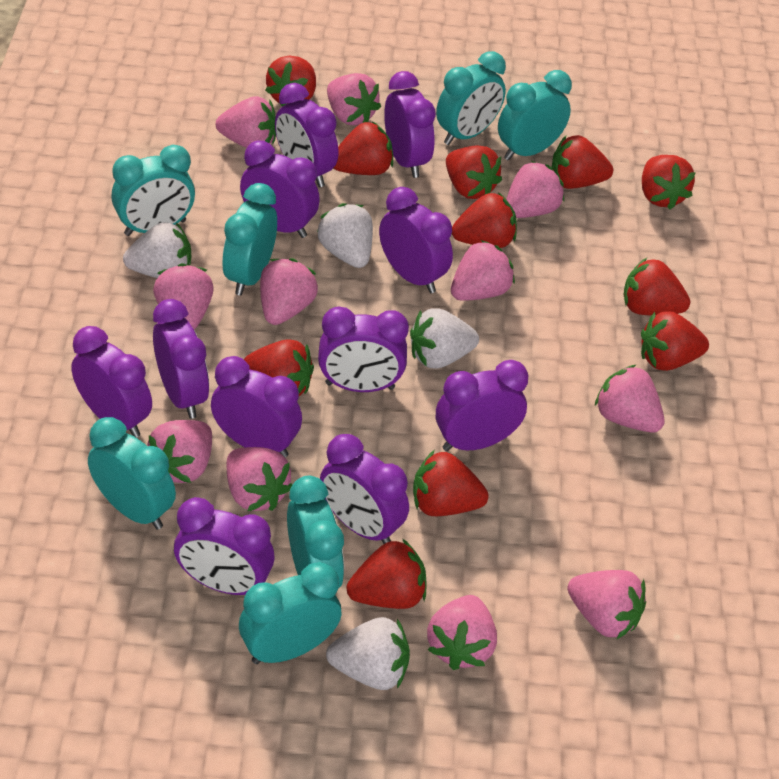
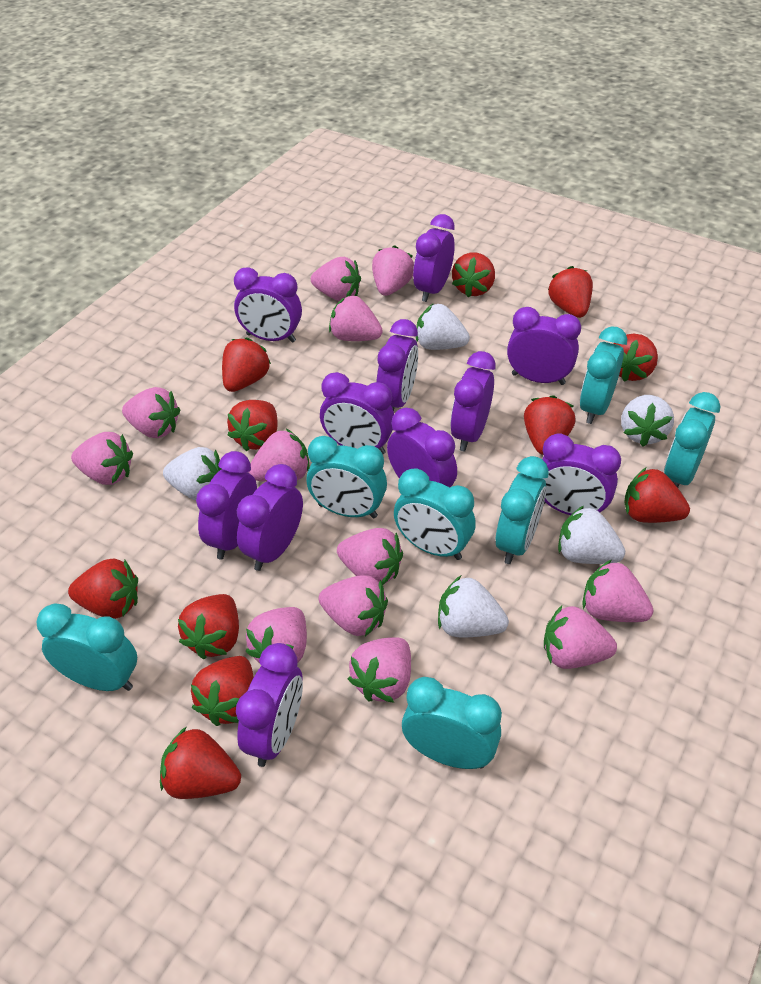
pink strawberry: [148,420,212,483] [153,263,214,330] [216,96,276,148] [227,447,292,511] [260,258,318,325] [327,73,381,125] [427,595,497,670] [451,240,515,301] [506,161,564,218] [567,570,646,639] [595,364,664,433] = 11 -> [71,432,133,485] [122,387,180,438] [246,607,307,663] [248,429,310,482] [311,257,361,301] [319,575,388,636] [329,295,383,341] [337,528,403,585] [348,637,411,703] [372,245,414,296] [544,605,617,669] [582,560,653,622] = 12
white strawberry: [123,222,191,278] [317,203,373,268] [326,617,410,690] [410,308,479,368] = 4 -> [163,447,221,501] [416,303,470,350] [438,576,509,637] [558,506,625,564] [621,395,674,447] = 5

